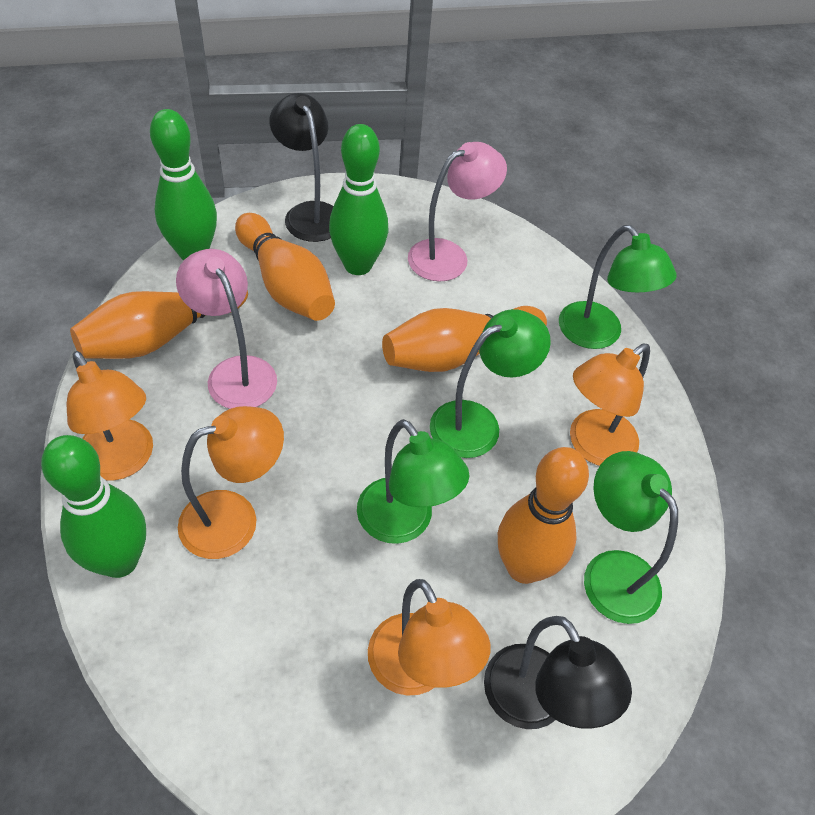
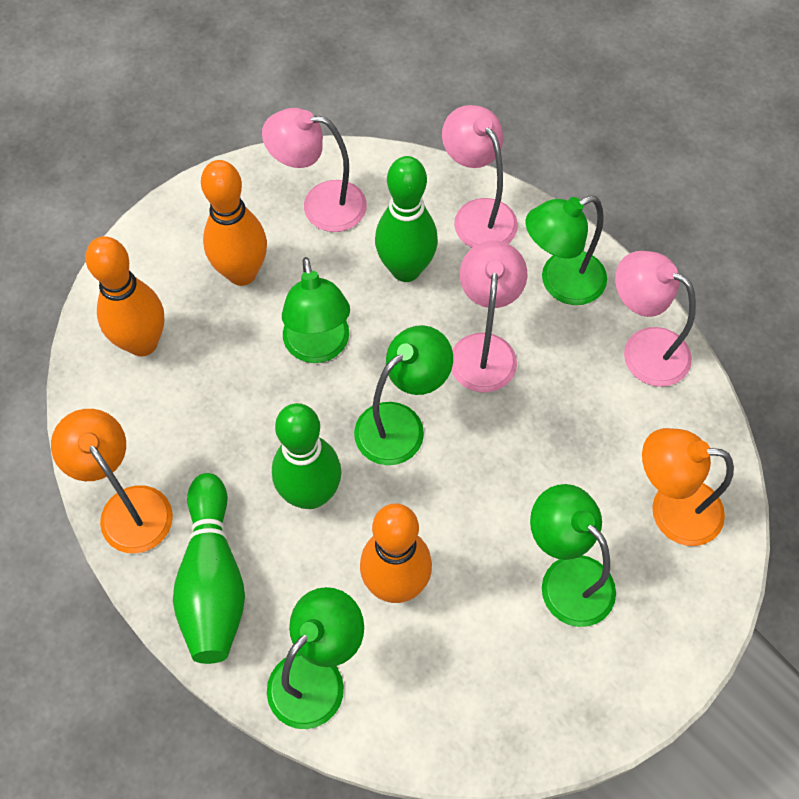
black lamp: [270,93,334,242] [484,616,632,729] = 2 -> none = 0
green lamp: [357,419,469,544] [430,309,551,458] [559,225,676,349] [584,451,678,624] = 4 -> [267,587,364,729] [282,257,350,363] [354,325,453,465] [526,196,607,305] [530,484,616,627] = 5
orange bowling pin: [70,290,248,359] [235,213,335,321] [382,306,547,372] [498,447,589,584] = 4 -> [85,236,164,356] [201,160,267,286] [360,503,432,603] = 3
orange lamp: [67,351,153,481] [178,406,284,559] [368,579,491,696] [570,344,650,466] = 4 -> [51,409,173,553] [642,428,734,546] = 2
pink lamp: [176,249,277,409] [408,142,507,282] = 2 -> [262,108,367,232] [442,105,518,248] [451,240,527,392] [615,251,696,387] = 4

